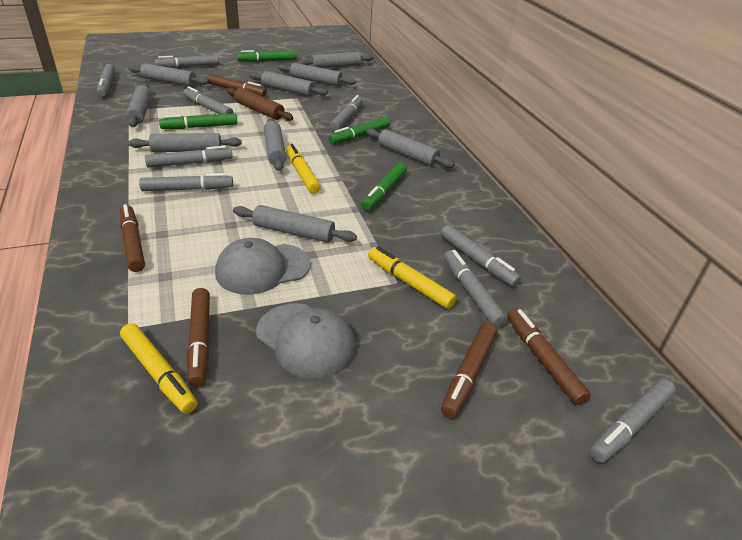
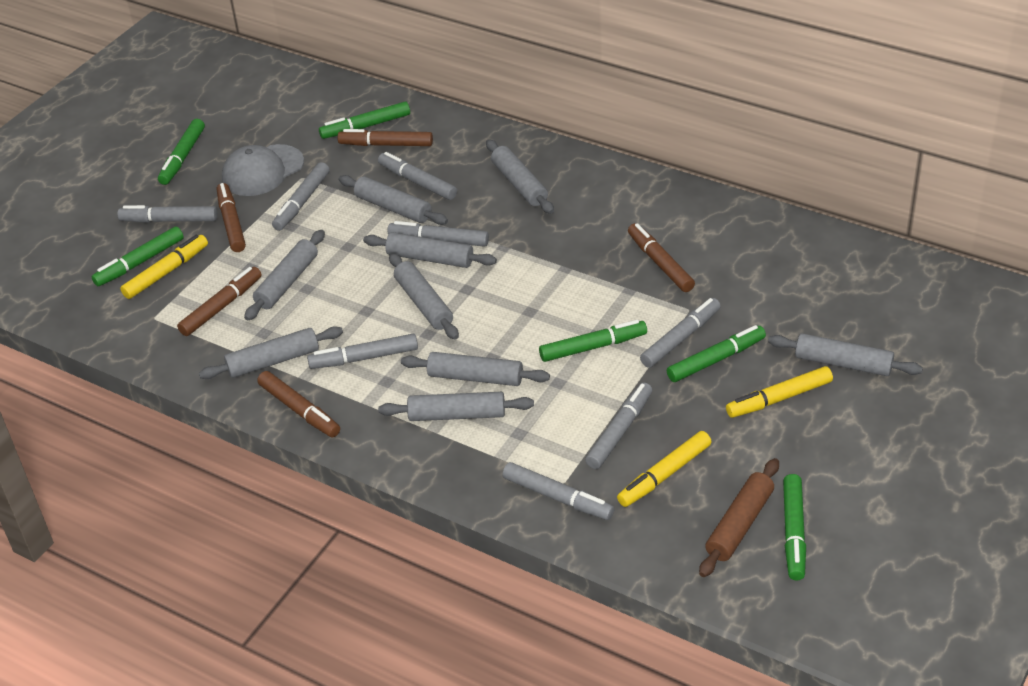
green marker: [159,113,237,129] [237,50,297,62] [329,116,391,144] [361,163,407,211] = 4 -> [92,226,184,286] [158,119,205,185] [319,102,410,139] [539,320,647,362] [667,325,766,382] [783,474,806,581] = 6
grey cap: [215,238,311,295] [256,303,356,379] = 2 -> [222,144,304,196] = 1
grey marker: [97,64,115,97] [139,173,233,191] [145,146,232,168] [155,55,219,68] [183,86,233,114] [330,95,363,131] [440,225,521,287] [444,250,507,328] [589,379,676,463] = 9 -> [117,205,218,223] [272,162,330,231] [307,334,418,369] [378,152,457,200] [387,221,489,247] [503,462,614,520] [585,383,652,469] [640,298,721,368] = 8

